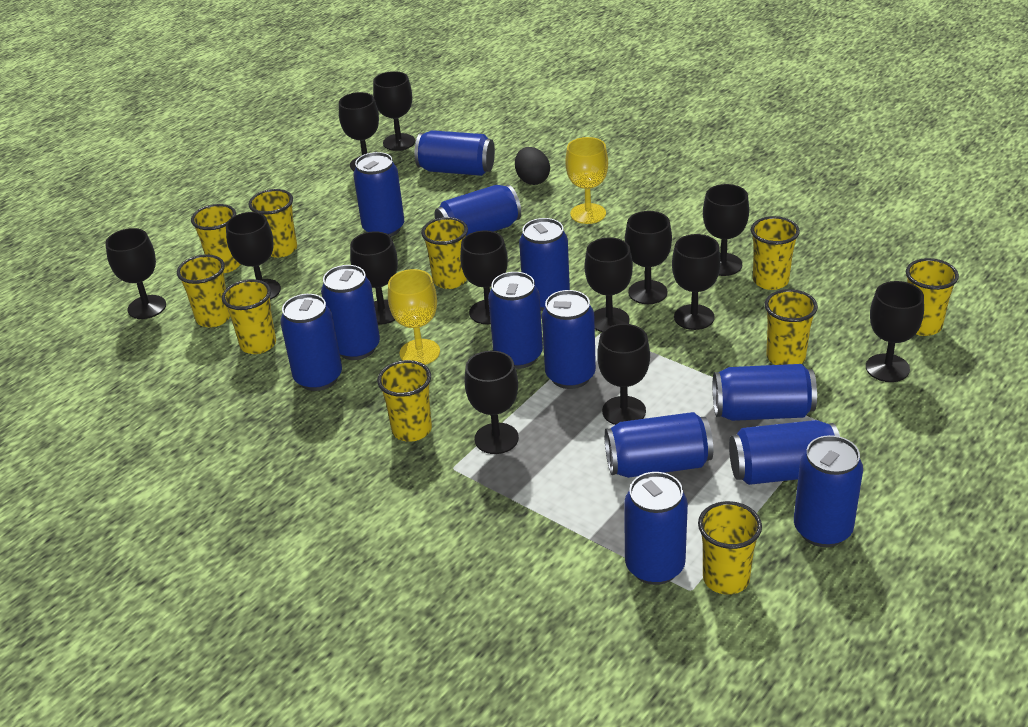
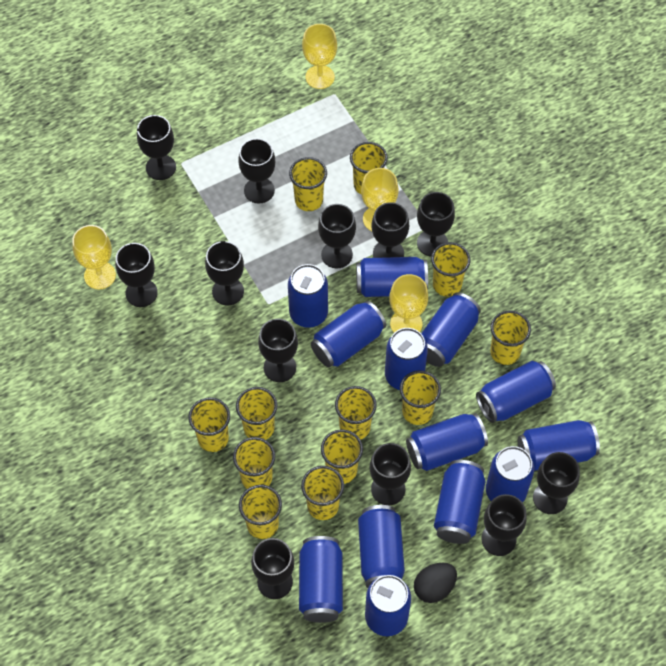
black goblet: [105,228,166,319] [226,212,281,300] [339,92,379,171] [350,231,398,325] [373,71,415,151] [460,230,508,324] [465,351,519,454] [585,238,633,332] [597,324,650,425] [625,211,672,304] [672,234,721,330] [703,184,749,276] [866,281,924,382] = 13 -> [116,243,158,307] [137,115,176,180] [205,241,244,306] [238,138,275,203] [251,538,294,599] [258,319,298,382] [318,204,356,268] [370,443,411,506] [372,202,409,258] [417,192,455,257] [481,494,527,556] [533,452,580,514] = 12
yellow cup: [177,255,230,327] [191,204,241,273] [222,279,276,354] [248,189,297,258] [377,360,432,442] [421,217,468,289] [698,501,762,595] [751,216,800,290] [765,289,818,365] [906,258,959,336] = 10 -> [188,397,230,452] [233,437,275,489] [236,387,278,440] [239,485,282,539] [289,157,327,211] [301,466,344,520] [321,429,363,484] [335,386,377,440] [350,142,388,194] [400,370,441,425] [431,242,471,297] [490,310,531,365] = 12
yellow goblet: [388,269,440,365] [565,137,608,224] = 2 -> [72,225,116,289] [302,24,337,89] [361,168,399,231] [389,274,428,333] = 4

